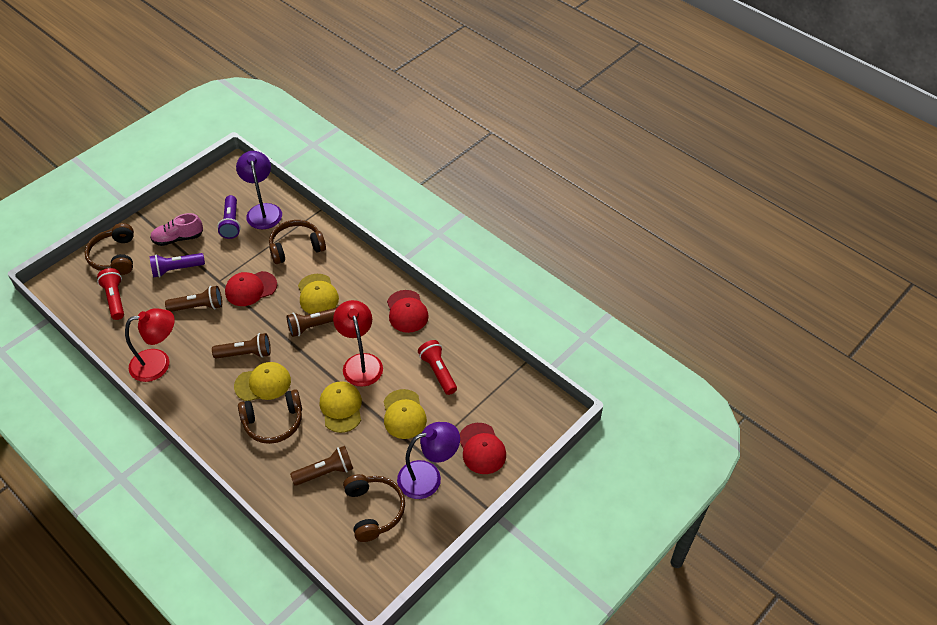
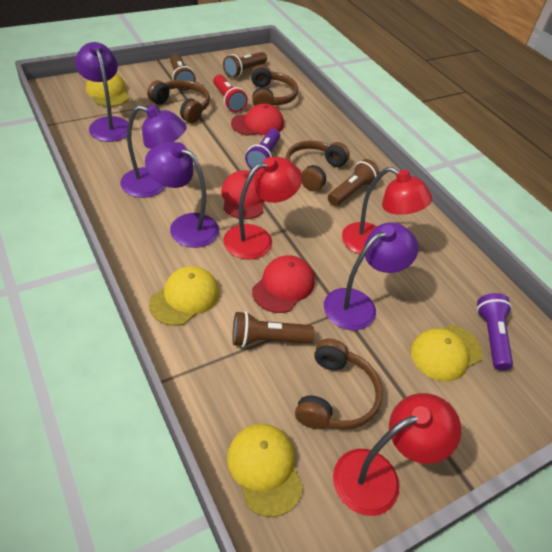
pink shoe: [150,213,203,246] = 1 -> none = 0
purple lamp: [236,151,282,229] [397,422,460,499] = 2 -> [75,42,129,142] [120,105,186,198] [145,141,219,248] [324,222,419,331] = 4
red flashlight: [97,268,124,320] [418,340,457,395] = 2 -> [213,75,248,112] = 1
red lamp: [125,308,175,382] [333,300,383,387] = 2 -> [223,157,302,260] [333,393,461,516] [342,167,432,255] = 3

